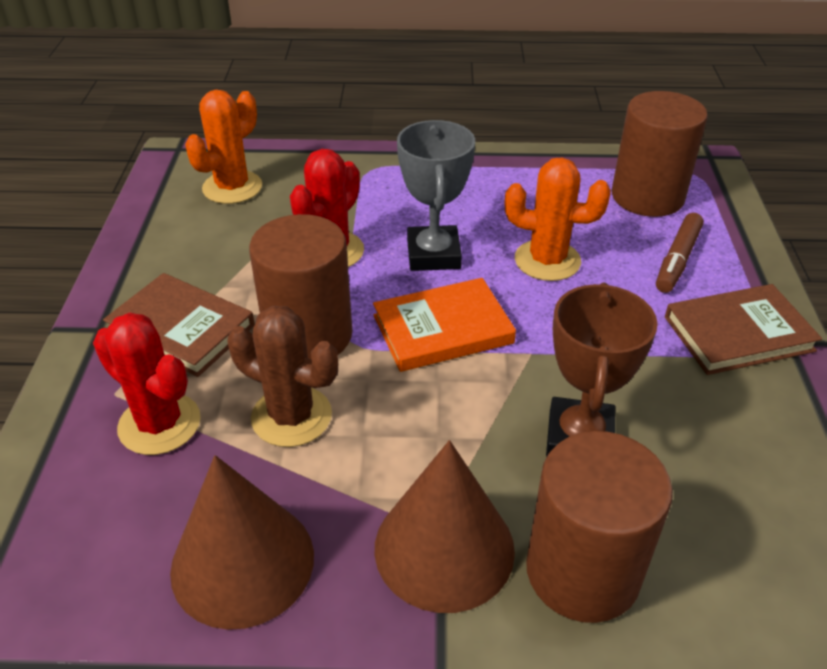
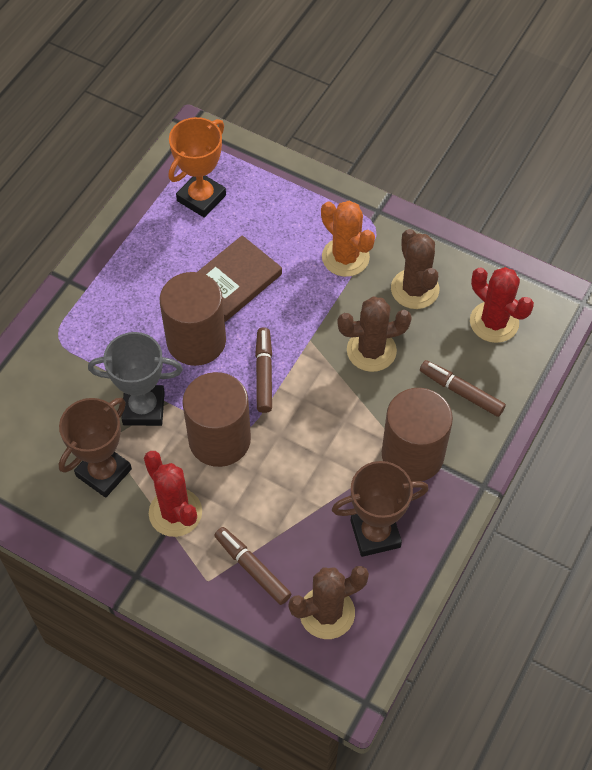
brown book: [103,273,255,377] [665,284,822,375] = 2 -> [198,235,282,322] = 1
brown cactus: [228,306,338,447] = 1 -> [289,566,369,639] [337,297,412,372] [391,229,439,309] = 3
brown cone: [170,455,314,630] [375,440,515,613] = 2 -> none = 0
brown marker: [656,213,704,293] = 1 -> [214,527,291,605] [255,327,272,413] [420,360,506,417] = 3
brown trophy: [546,282,658,457] = 1 -> [59,398,132,498] [332,461,429,557] = 2
orange book: [373,278,516,372] = 1 -> none = 0
orange cactus: [185,90,262,204] [505,157,611,281] = 2 -> [321,201,375,277] = 1
orange trophy: none = 0 -> [169,117,226,218] = 1

